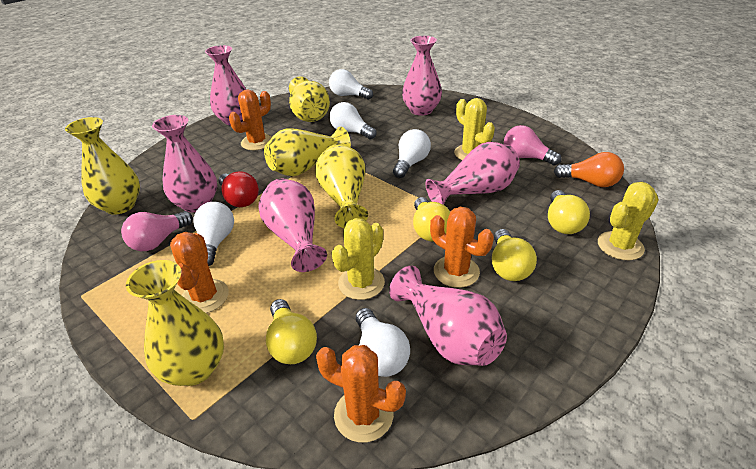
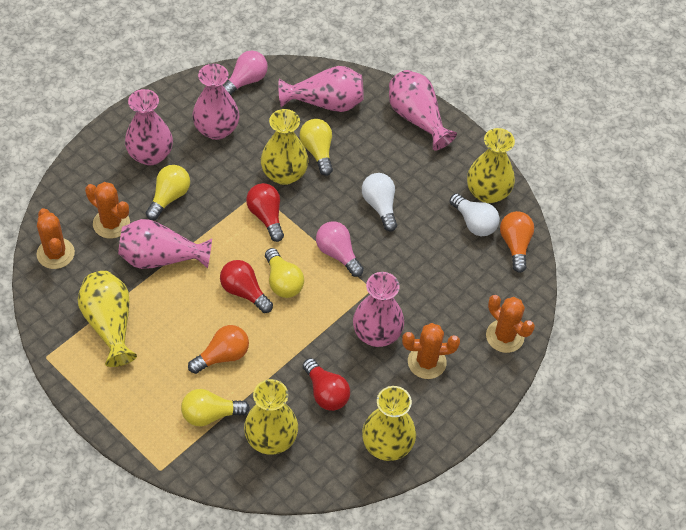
orange light bulb: [554,152,624,187] = 1 -> [188,325,249,374] [500,211,534,273] = 2
red light bulb: [219,171,259,207] = 1 -> [220,260,273,313] [246,183,284,242] [303,358,350,411] = 3
white light bulb: [193,202,234,266] [329,69,373,100] [330,102,377,139] [356,308,410,377] [393,129,431,178] = 5 -> [362,173,397,231] [449,193,500,236] = 2
yellow cactus: [332,218,385,300] [454,98,495,160] [598,182,659,260] = 3 -> none = 0

